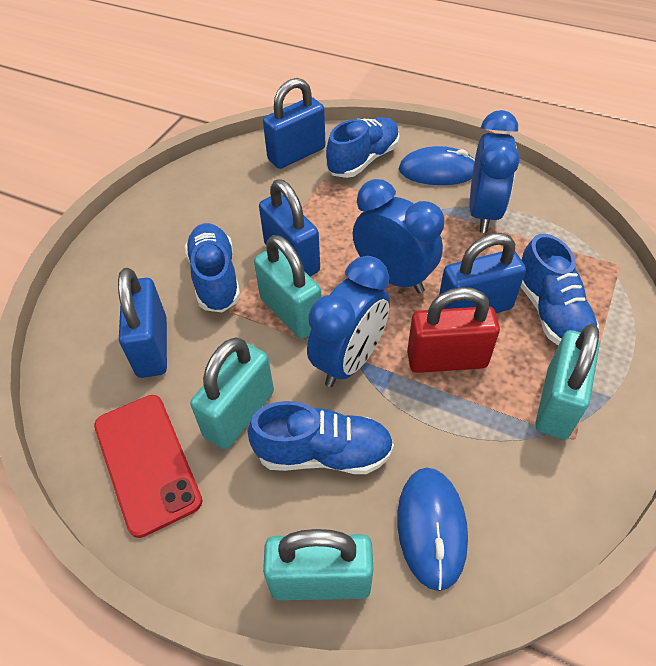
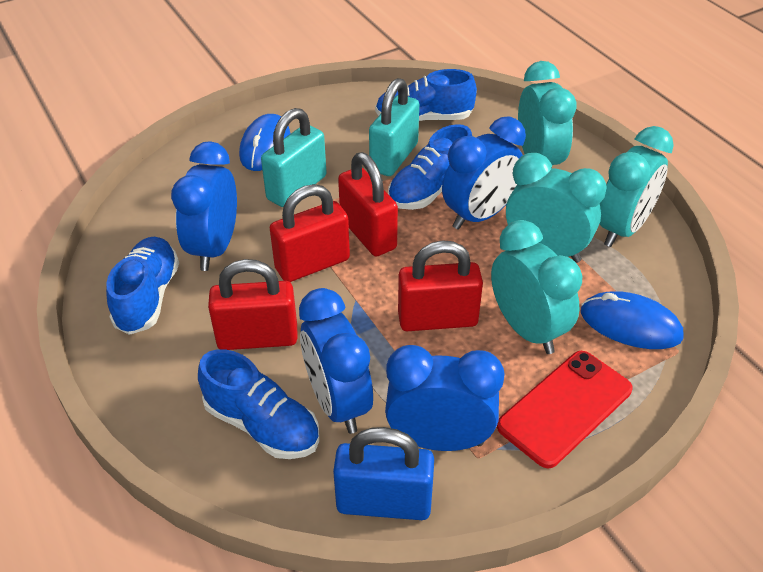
blue clock: [307,256,390,387] [353,179,444,293] [470,110,519,233] = 3 -> [171,141,237,271] [299,288,373,434] [385,345,504,451] [442,116,526,229] = 4
blue padlock: [118,268,167,378] [259,179,320,276] [263,78,325,169] [439,233,526,313] = 4 -> [333,427,434,520] = 1
red padlock: [407,287,500,373] = 1 -> [208,259,298,350] [270,184,350,282] [338,152,398,256] [398,240,483,331] = 4
turquoise clock: none = 0 -> [491,220,582,354] [506,153,607,263] [518,61,577,165] [600,126,674,247] = 4
turquoise padlock: [190,337,274,449] [254,235,321,339] [263,529,373,600] [535,324,600,439] = 4 -> [261,108,327,207] [369,78,419,176] = 2

